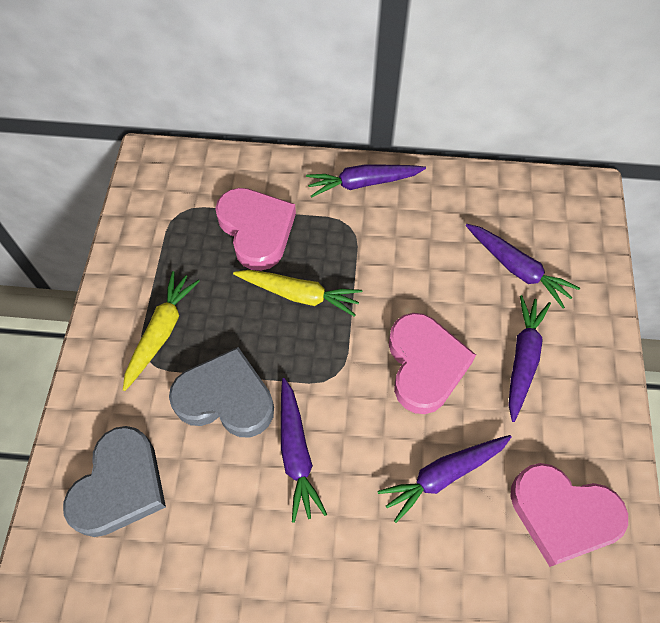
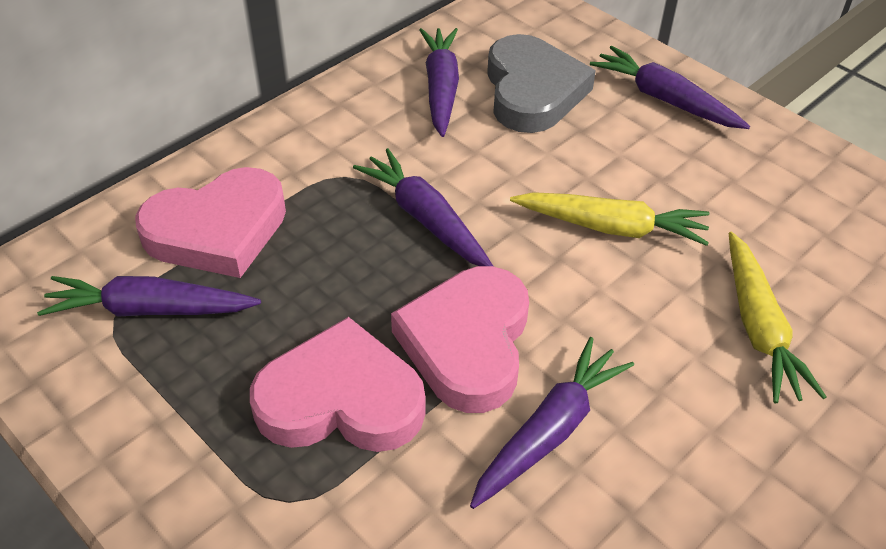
grey heart: [63,426,166,537] [169,347,274,437] = 2 -> [487,34,596,133] = 1

